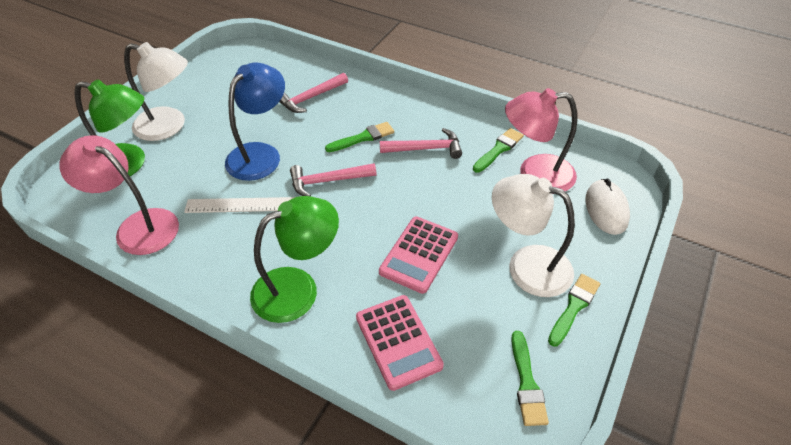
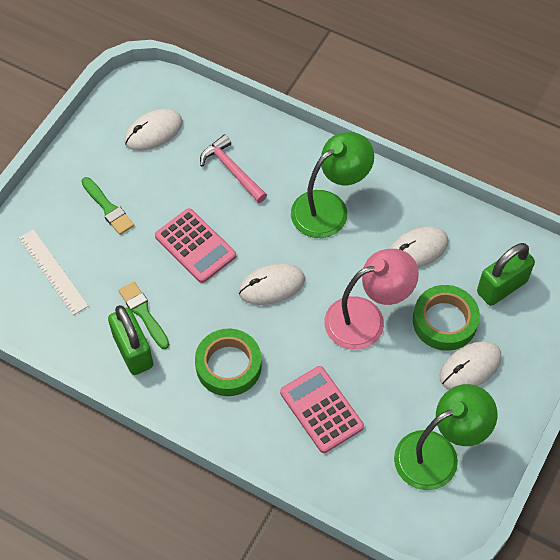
blue lamp: [225,63,285,181] = 1 -> none = 0
green brush: [325,122,394,152] [473,128,524,173] [511,331,549,426] [548,274,600,347] = 4 -> [81,177,134,235] [118,282,170,349] = 2
green padlock: none = 0 -> [108,305,153,375] [477,243,535,306] = 2
green tape: none = 0 -> [195,329,262,396] [413,285,480,351] = 2
pink hammer: [279,73,348,113] [290,163,377,196] [380,128,462,159] = 3 -> [200,135,267,203] = 1
pink lamp: [59,135,179,255] [505,88,577,194] = 2 -> [324,249,419,350] = 1
white lamp: [124,42,188,141] [492,174,575,297] = 2 -> none = 0
white mouse: [585,179,630,235] = 1 -> [124,109,183,151] [239,263,305,305] [389,226,448,268] [440,341,502,390] = 4

